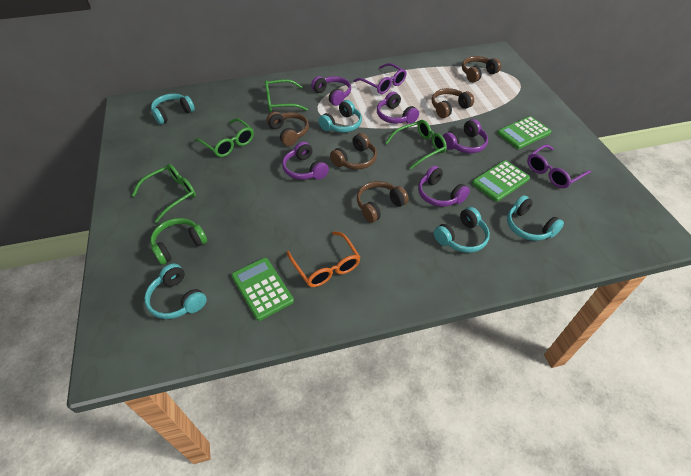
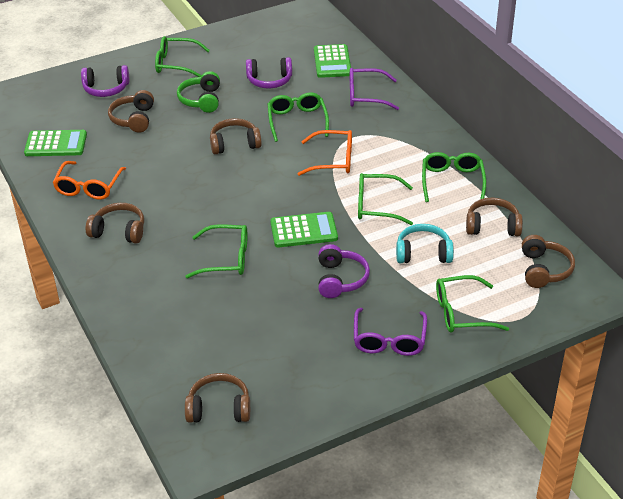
brown headphones: [267,111,309,146] [330,133,377,170] [357,181,409,223] [432,88,474,118] [462,56,501,83] = 5 -> [86,203,144,243] [108,90,154,133] [185,373,250,423] [210,118,262,154] [466,198,523,236] [522,235,575,288] = 6
green glasses: [132,164,196,223] [195,118,254,157] [265,79,308,112] [385,120,447,169] = 4 -> [155,36,210,77] [185,224,247,278] [268,93,329,142] [358,173,413,225] [422,152,486,202] [436,275,509,333] = 6
orange glasses: [287,231,360,287] = 1 -> [53,161,126,200] [297,130,352,176] = 2
purple headphones: [282,142,329,180] [311,76,351,106] [377,92,419,124] [418,166,470,207] [443,119,488,153] = 5 -> [81,65,129,97] [246,57,292,88] [318,244,370,298] = 3
turquoise headphones: [144,263,207,319] [151,94,195,124] [318,100,362,133] [434,207,490,253] [507,195,564,241] = 5 -> [396,224,454,263] = 1

